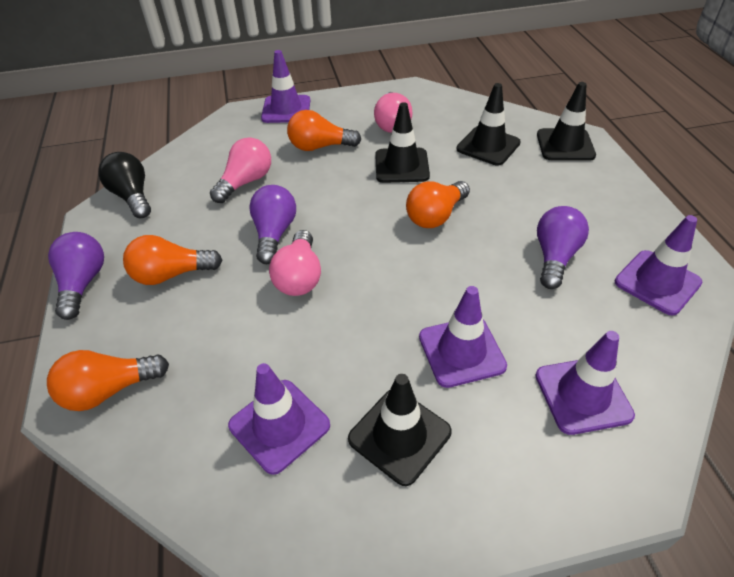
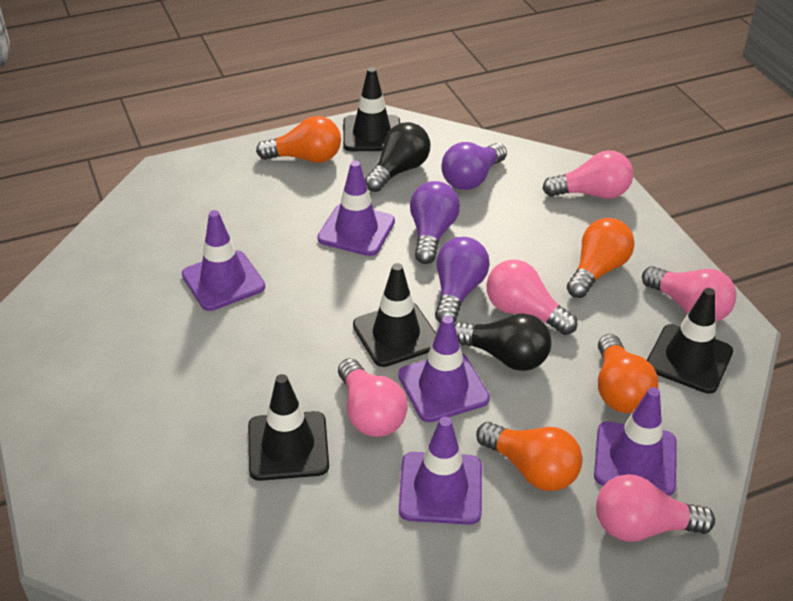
black light bulb: [98,152,151,218] = 1 -> [365,122,430,192] [455,313,552,371] = 2
pink light bulb: [210,137,271,203] [269,230,321,296] [374,92,413,133] = 3 -> [338,358,408,437] [486,260,578,335] [542,150,633,199] [596,474,715,542] [642,266,737,322] = 5

